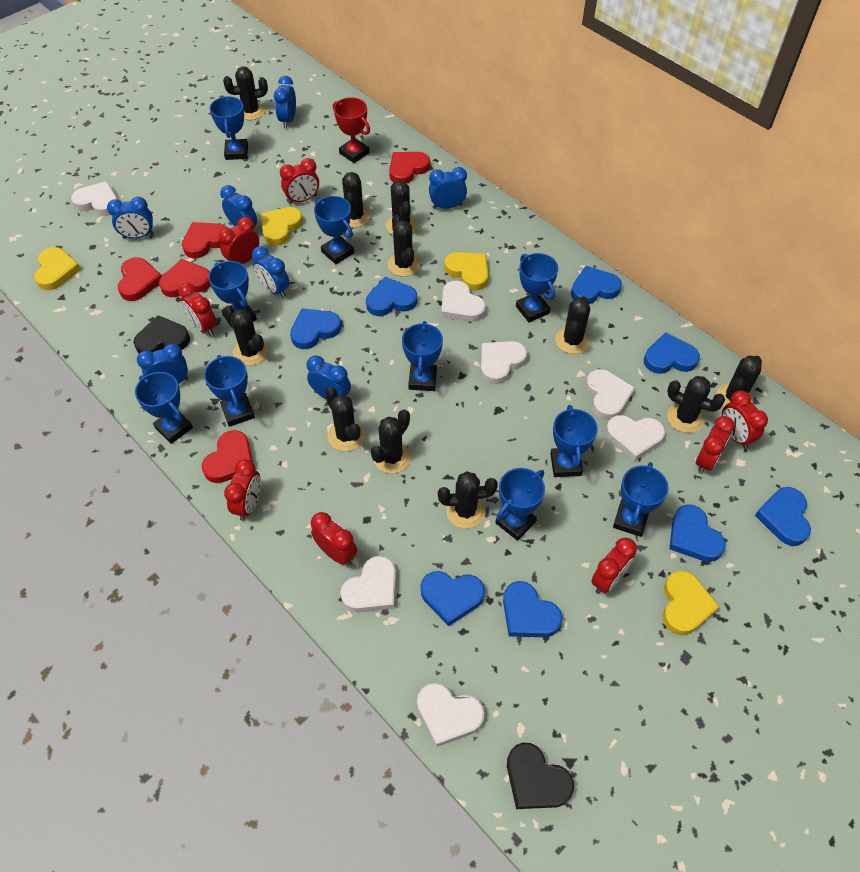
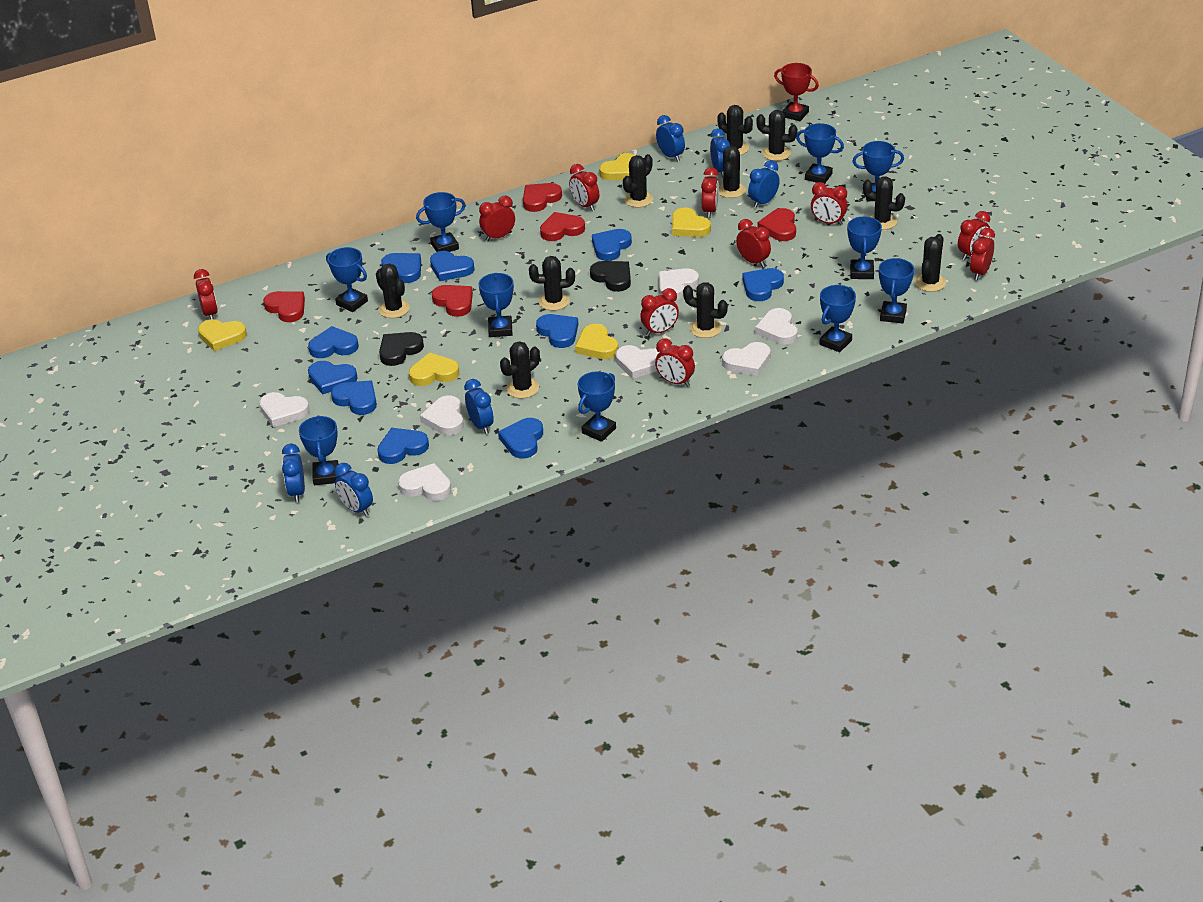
black cactus: [223,67,268,120] [223,306,268,366] [325,387,365,451] [342,172,371,228] [371,409,411,474] [386,181,417,235] [388,215,420,277] [438,471,498,528] [555,296,590,354] [667,376,725,433] [716,356,762,408] = 11 -> [376,264,410,318] [500,341,540,399] [529,256,575,311] [623,154,653,207] [683,282,728,338] [717,105,753,155] [719,146,746,198] [756,110,798,161] [863,177,905,230] [915,234,946,292] = 10
blue clock: [107,197,154,239] [137,344,188,384] [220,185,257,226] [252,246,290,298] [274,76,296,128] [307,355,351,400] [429,167,467,209] = 7 -> [282,444,305,502] [334,463,373,516] [464,379,494,434] [656,115,685,162] [710,128,730,178] [748,160,780,208] = 6
blue heart: [290,308,341,349] [366,277,417,316] [421,571,485,626] [503,581,562,637] [571,266,622,304] [644,332,700,374] [669,504,726,562] [755,487,811,546] = 8 -> [308,326,359,358] [308,361,357,394] [331,380,377,415] [377,428,429,464] [381,253,421,283] [430,251,475,281] [498,418,543,459] [536,314,578,348] [592,229,632,261] [743,268,784,301] = 10
red clock: [178,283,217,336] [218,217,259,264] [224,459,261,521] [280,158,319,204] [311,512,357,566] [591,537,637,594] [696,416,735,474] [722,390,768,449] = 8 -> [194,269,218,319] [479,196,515,241] [569,164,599,211] [640,288,679,336] [655,339,695,387] [701,167,719,218] [736,219,771,267] [811,182,848,225] [958,211,990,260] [970,228,995,280] = 10
yellow heart: [34,247,81,290] [260,207,303,246] [444,252,488,291] [663,571,720,635] = 4 -> [198,319,247,351] [409,353,459,386] [575,324,618,359] [599,153,636,180] [672,208,711,237] = 5

